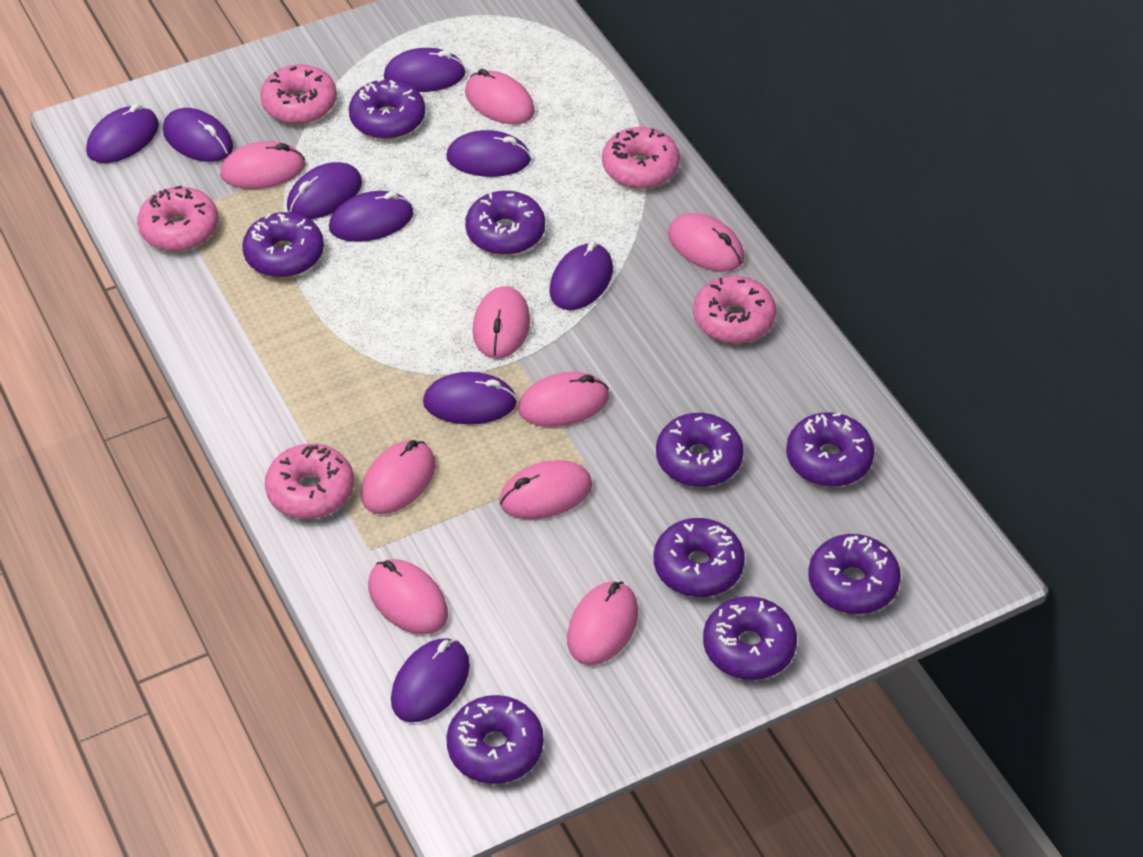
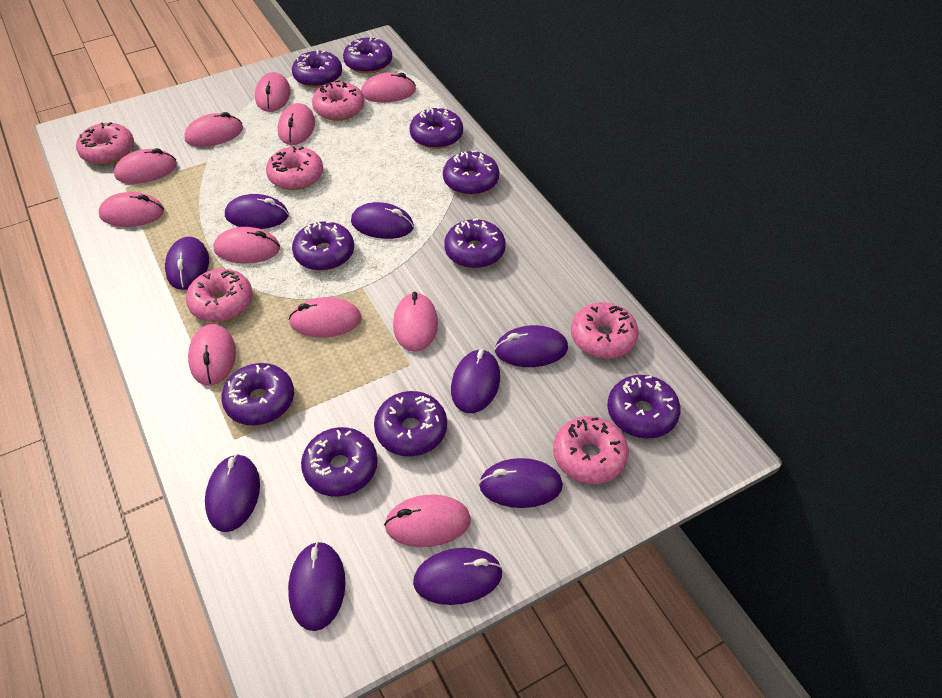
pink donut: [137,186,218,251] [260,64,337,124] [265,443,354,519] [602,127,680,189] [693,276,776,344] = 5 -> [76,122,134,165] [186,269,253,322] [266,146,323,190] [312,80,364,121] [553,416,629,484] [571,302,639,359] = 6
pink mouse: [220,141,305,189] [361,440,435,514] [368,559,448,635] [465,69,535,124] [473,286,530,359] [499,460,592,519] [518,372,609,427] [567,581,638,665] [668,213,744,272] = 9 -> [99,192,164,227] [114,148,177,184] [184,112,243,147] [188,324,236,385] [214,227,280,263] [255,72,291,112] [278,103,315,145] [289,297,362,337] [361,72,416,102] [384,495,471,547] [393,292,438,352] = 11
purple donut: [242,212,324,277] [349,78,425,139] [446,695,544,784] [465,191,545,255] [654,518,745,597] [656,413,744,487] [703,596,797,680] [786,412,875,487] [808,534,901,614] = 9 -> [221,363,294,425] [292,50,342,88] [292,221,354,271] [301,427,378,497] [343,37,392,74] [374,391,447,456] [409,107,463,149] [443,150,499,195] [444,218,506,268] [607,375,681,438] = 10

